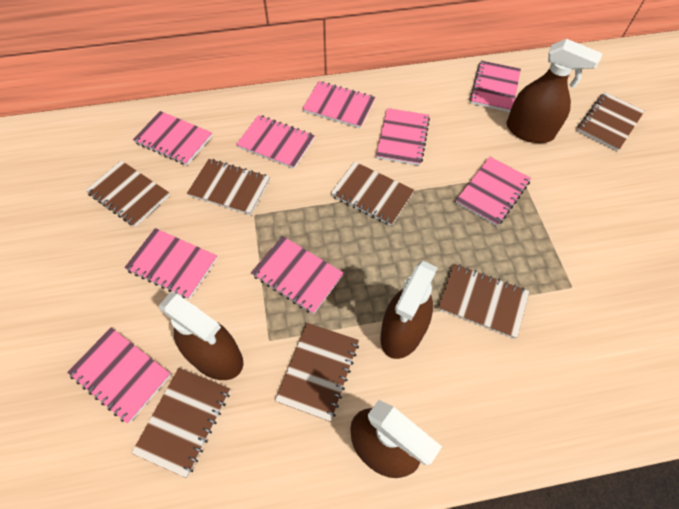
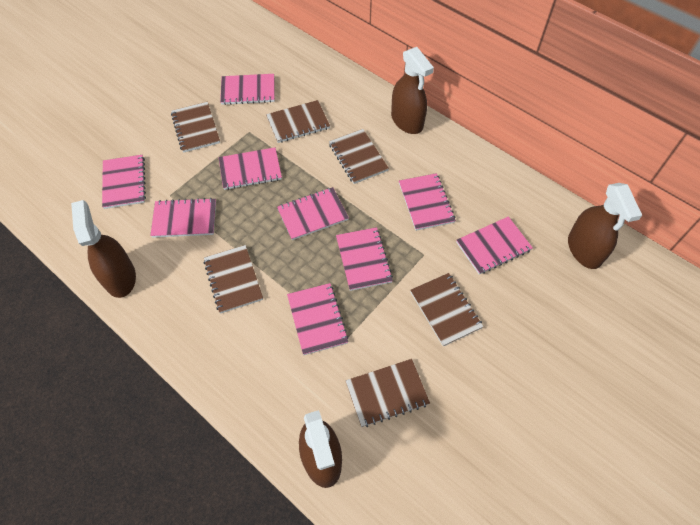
brown notebook: [85,160,170,227] [132,368,230,478] [187,159,270,215] [275,323,359,422] [331,162,414,226] [438,264,530,339] [577,92,645,151] = 7 -> [171,102,220,153] [204,245,263,314] [266,100,330,143] [329,129,389,184] [345,359,430,427] [410,273,483,347] = 6

